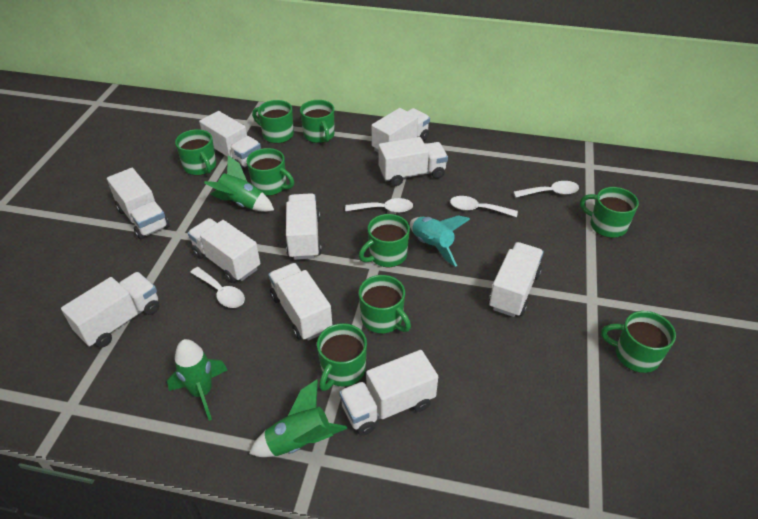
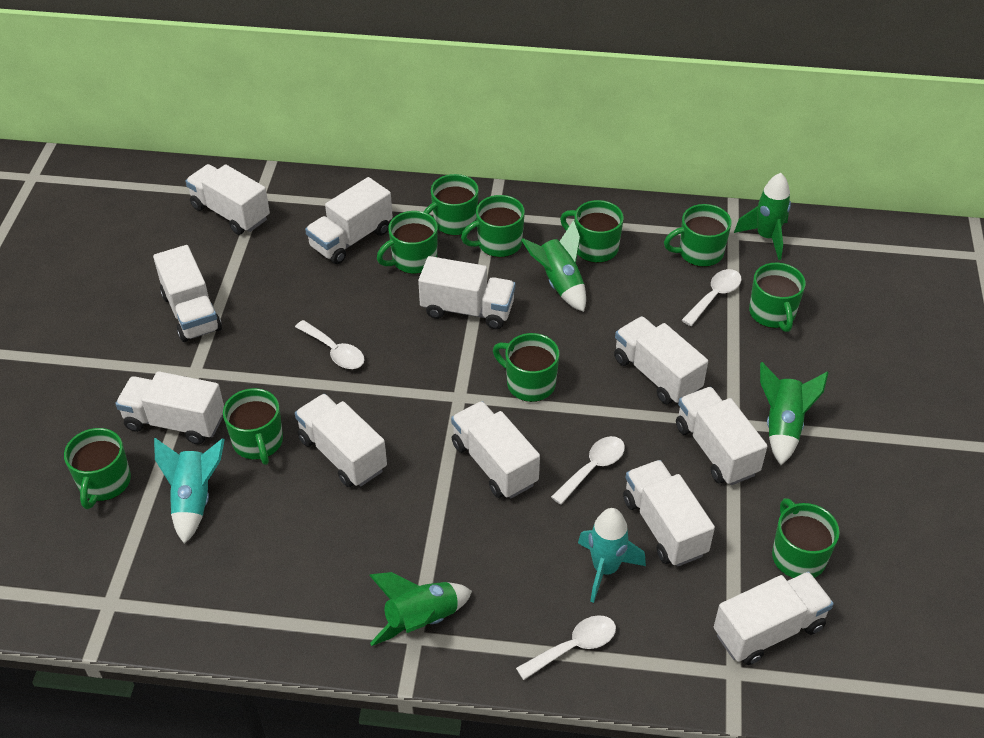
green mug: [175,129,216,176] [246,148,294,196] [252,100,294,144] [300,100,334,143] [317,323,367,391] [359,214,410,267] [359,275,411,334] [580,187,639,238] [601,311,676,373] = 9 -> [64,428,131,509] [223,388,283,465] [377,211,438,274] [424,174,479,236] [461,195,525,257] [493,333,559,402] [560,200,624,263] [664,204,732,267] [749,263,806,332] [772,498,840,578] = 10
green rocket: [167,339,228,421] [204,155,274,212] [249,379,347,457] = 3 -> [369,572,472,646] [521,220,586,312] [734,173,791,260] [760,362,828,465] = 4
turquoise rocket: [410,215,470,267] = 1 -> [154,438,225,544] [578,508,646,603] = 2
white truck: [61,272,159,348] [107,168,170,239] [188,218,260,283] [199,111,261,170] [268,263,332,341] [286,193,322,260] [339,350,438,436] [371,108,430,153] [379,137,448,186] [489,242,544,317] = 10 -> [115,371,224,444] [153,245,222,342] [185,164,270,235] [295,394,387,487] [305,177,393,264] [418,256,515,329] [451,401,540,499] [614,316,708,404] [623,460,715,567] [676,387,767,485] [714,572,834,665] = 11

